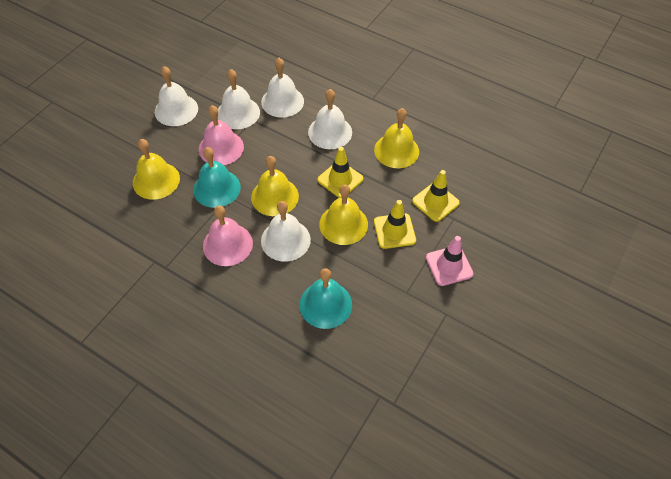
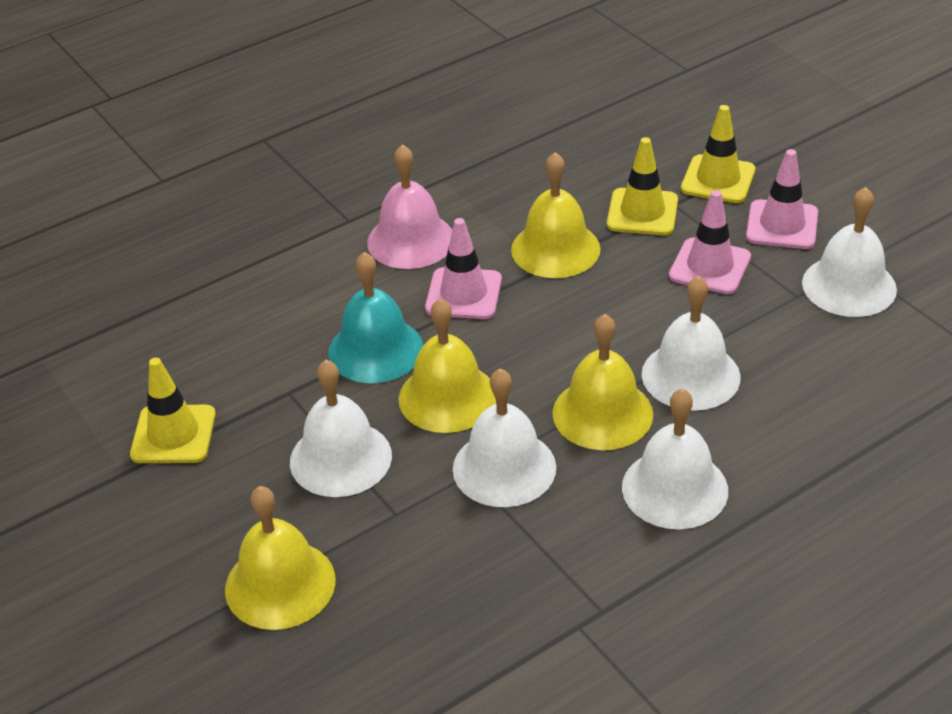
pink bell: [199,105,244,165] [203,206,253,266] = 2 -> [367,144,452,269] = 1
pink traffic cone: [426,236,474,286] = 1 -> [425,218,502,319] [669,190,751,294] [746,149,818,249] = 3
turquoise bell: [193,147,241,208] [300,268,352,329] = 2 -> [328,252,423,383] = 1

